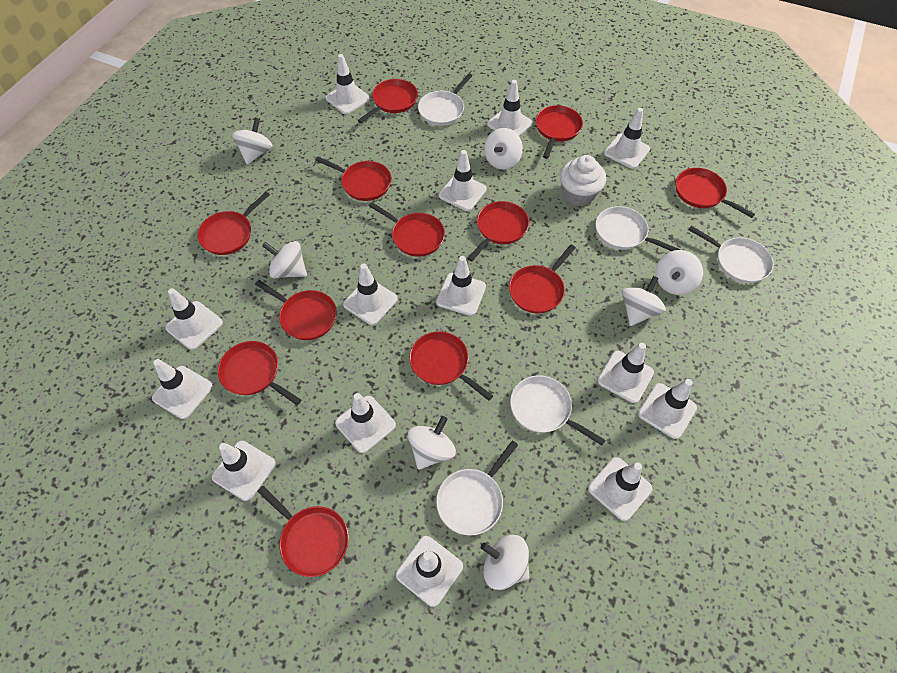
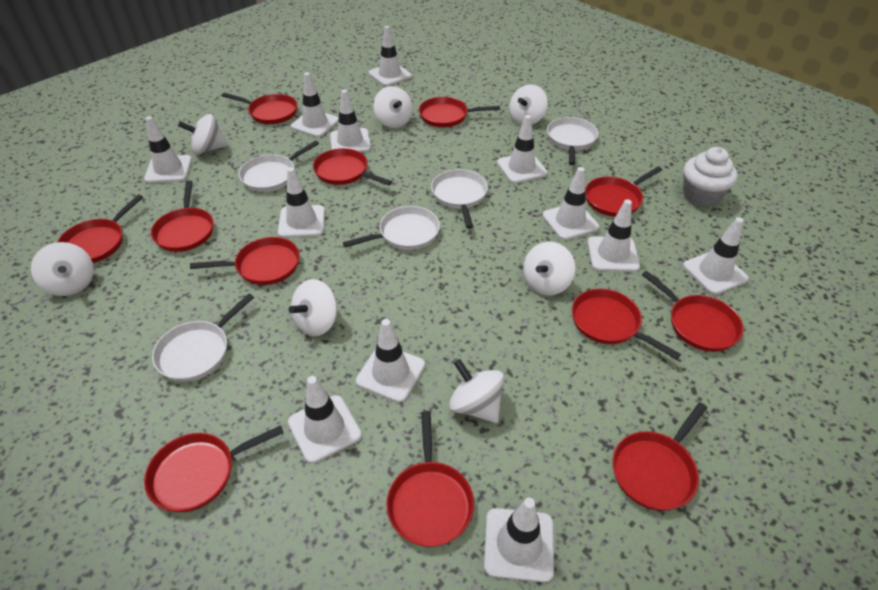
white traffic cone: [152,359,213,419] [165,288,223,350] [212,441,276,501] [326,54,370,114] [335,393,396,453] [343,264,398,325] [396,536,463,607] [436,256,486,316] [439,150,487,211] [487,80,533,136] [588,457,652,521] [597,343,654,403] [604,108,650,169] [638,379,697,439] = 14 -> [144,116,192,183] [278,167,325,238] [288,376,362,463] [291,72,339,137] [330,90,371,152] [356,319,425,403] [369,26,412,86] [484,498,554,583] [497,115,547,183] [542,167,599,240] [587,199,640,272] [683,217,749,295] = 12

